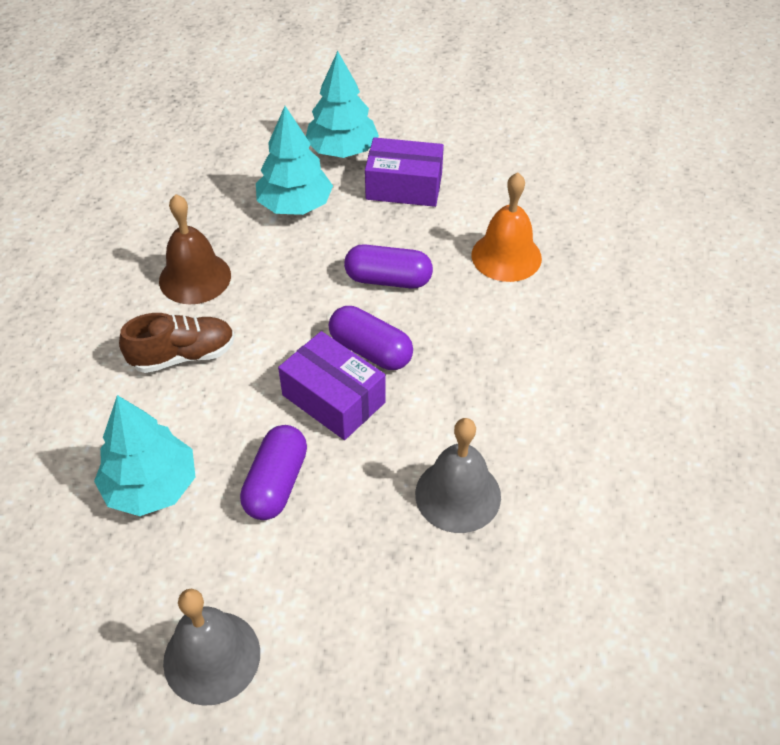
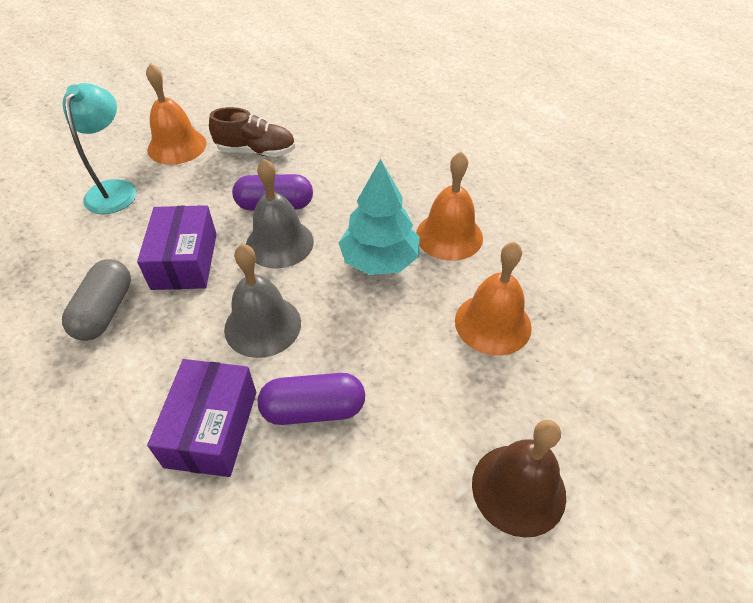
grey capsule: none = 0 -> [62,259,131,341] = 1
orange bell: [472,172,542,282] = 1 -> [146,63,207,165] [416,152,483,261] [455,242,532,356] = 3
purple capsule: [240,425,307,520] [329,306,413,370] [344,244,433,289] = 3 -> [232,174,313,211] [258,373,365,425] = 2
turquoise lamp: none = 0 -> [63,83,137,214] = 1
turquoise tree: [94,395,195,516] [256,106,333,215] [306,51,379,158] = 3 -> [338,159,419,275] = 1

